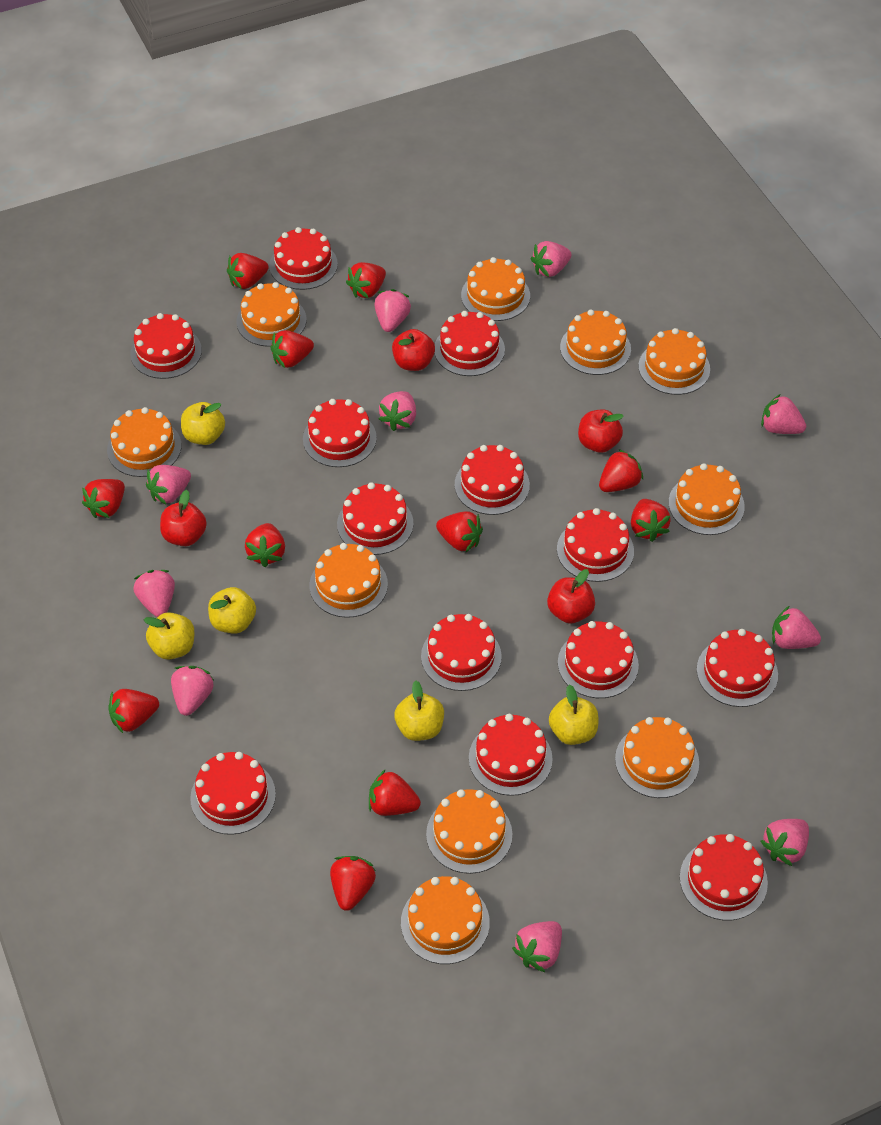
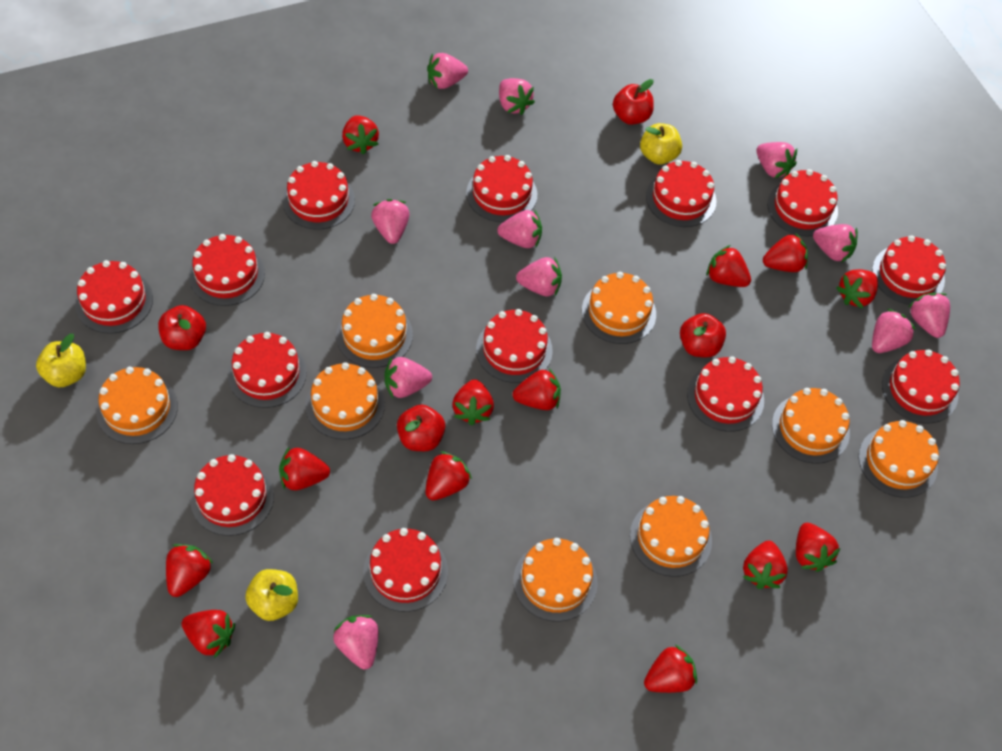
orange cake: [107,407,181,477] [236,282,307,347] [309,543,388,618] [401,876,490,964] [426,789,512,874] [461,257,530,321] [560,310,631,375] [615,717,699,798] [638,328,710,395] [669,463,745,535] = 10 -> [96,367,178,444] [305,362,385,440] [336,294,413,368] [513,538,598,622] [582,272,656,344] [630,496,712,577] [772,388,850,464] [859,420,939,498] = 8
pink strawberry: [133,570,175,617] [146,465,191,504] [171,666,214,716] [375,289,411,332] [379,391,416,431] [512,921,562,972] [531,241,571,277] [760,819,809,866] [761,394,806,434] [772,605,821,649] = 10 -> [333,615,378,669] [371,199,410,244] [385,357,432,398] [427,53,468,89] [497,210,542,248] [499,78,535,115] [516,257,562,296] [756,142,797,178] [813,224,858,263] [872,309,916,353] [909,293,950,338] = 11
red strawberry: [82,479,125,518] [109,689,159,733] [227,253,269,289] [245,523,285,567] [270,330,314,368] [330,856,376,911] [346,262,386,298] [369,769,421,816] [436,512,483,552] [599,449,643,492] [631,499,671,542] = 11 -> [166,544,213,597] [182,610,235,658] [279,446,330,490] [342,115,379,155] [426,451,472,500] [452,379,494,426] [513,368,561,410] [644,645,697,693] [707,245,751,287] [743,541,788,589] [763,233,808,272] [796,523,841,572] [836,269,878,309] = 13
yellow apple: [144,612,195,660] [181,402,225,445] [208,587,256,634] [394,681,444,741] [549,685,598,745] = 5 -> [36,334,86,387] [245,569,298,621] [640,123,682,164] = 3

